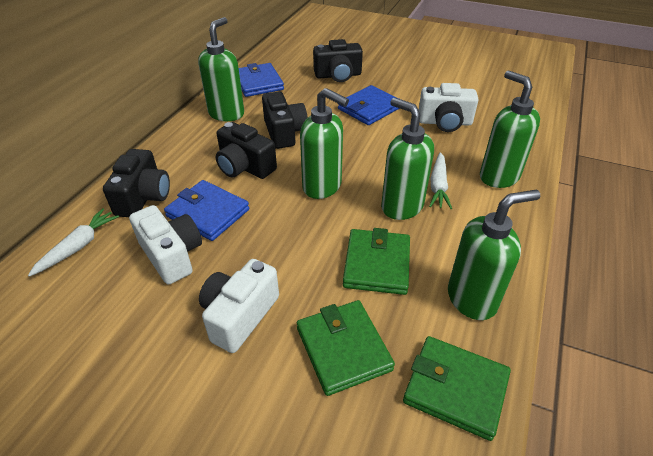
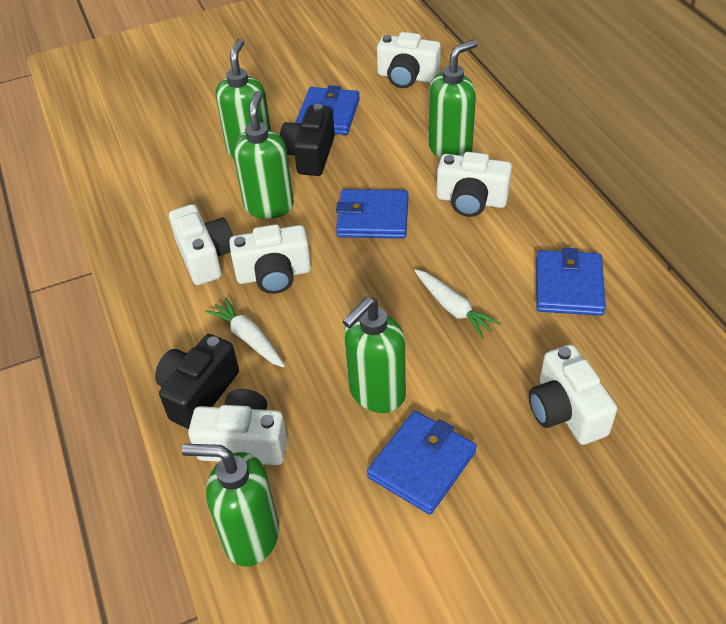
black camera: [103,149,170,217] [216,122,277,179] [262,92,308,149] [313,39,363,82] = 4 -> [155,334,239,429] [280,104,335,176] = 2
blue wallet: [164,180,249,241] [239,63,284,97] [338,85,400,125] = 3 -> [295,85,360,135] [336,189,408,239] [367,411,477,515] [536,248,606,316] = 4
green wallet: [297,300,395,396] [343,228,410,295] [403,336,511,441] = 3 -> none = 0
white camera: [129,205,202,284] [199,259,279,353] [419,83,478,132] = 3 -> [169,204,233,285] [188,389,287,465] [229,224,311,294] [377,32,441,88] [437,152,512,217] [529,344,617,445] = 6

